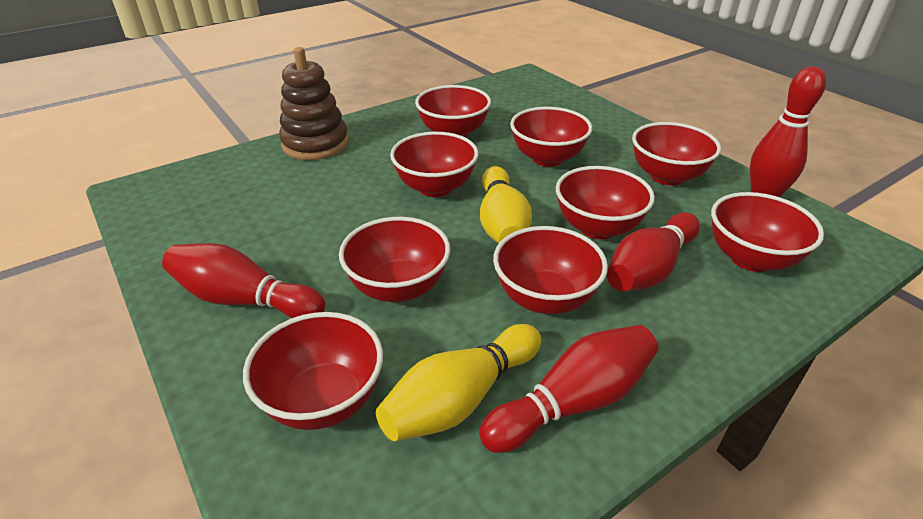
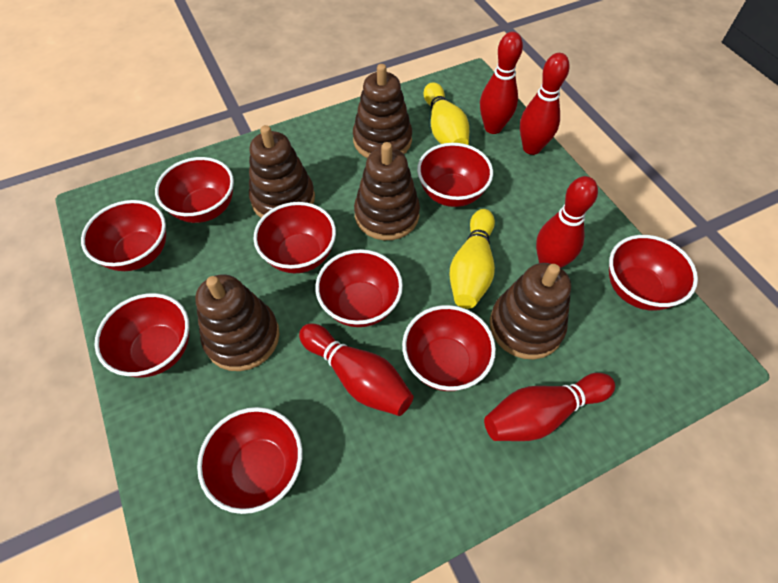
brown stacking toy: [279,47,349,160] = 1 -> [195,275,280,371] [249,125,315,218] [353,64,412,158] [354,142,420,240] [490,263,571,359] = 5
red bowling pin: [162,243,326,318] [479,325,658,453] [607,212,700,291] [750,66,826,197] = 4 -> [299,324,413,416] [480,32,523,134] [484,373,615,441] [520,53,570,155] [536,176,598,268] = 5

